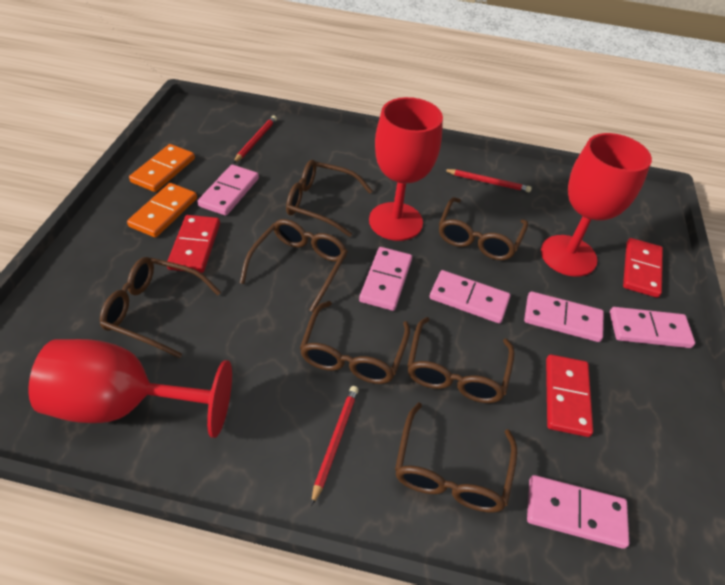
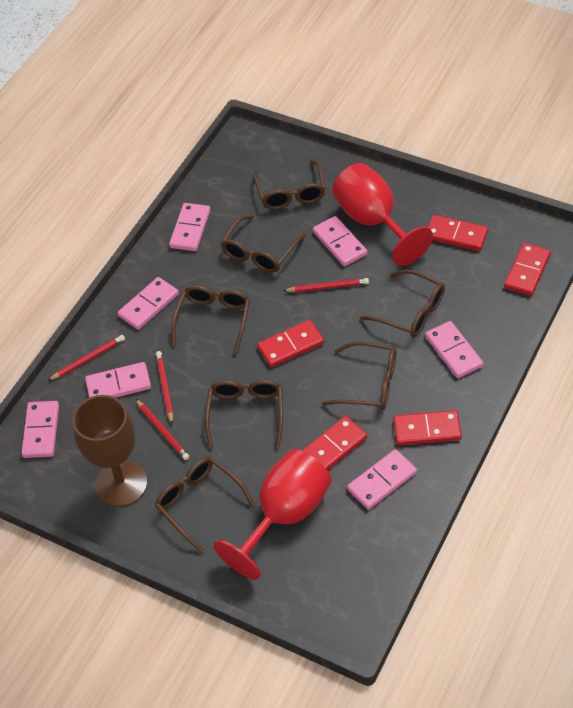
brown goblet: none = 0 -> [72,395,147,507] = 1
orange domino: [127,183,197,238] [129,144,195,192] = 2 -> none = 0
pink domino: [197,165,259,216] [359,247,412,311] [430,270,510,323] [524,291,604,342] [527,475,629,549] [610,307,695,348] = 6 -> [21,401,59,458] [85,362,151,398] [118,277,179,330] [169,203,211,251] [313,216,367,266] [347,449,417,510] [425,321,483,378] = 7
red domino: [167,215,220,273] [546,354,593,437] [623,238,663,298] = 3 -> [257,320,324,367] [302,416,367,470] [394,410,462,445] [428,215,488,251] [504,243,551,296] = 5
red goblet: [28,339,232,438] [369,97,443,241] [541,133,652,277] = 3 -> [214,449,332,580] [332,163,433,266] = 2
red pencil: [233,116,277,163] [311,386,359,506] [443,169,532,192] = 3 -> [48,335,125,381] [136,399,189,460] [156,351,173,424] [283,278,369,292] = 4

